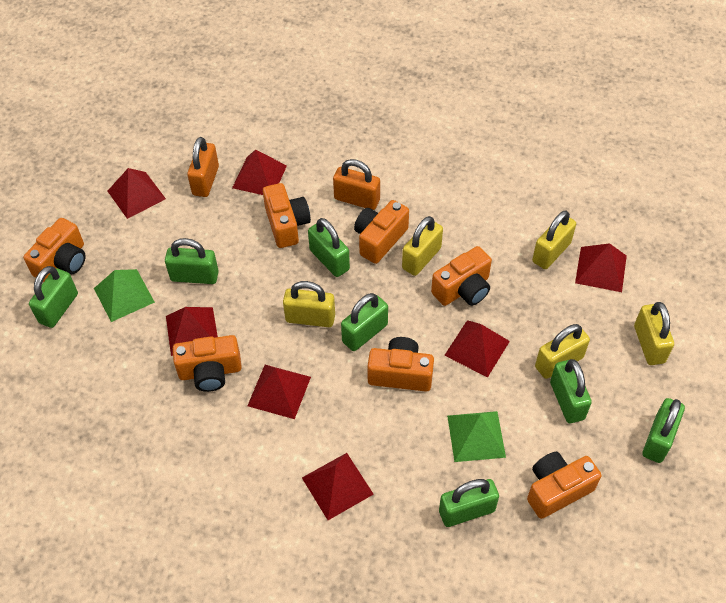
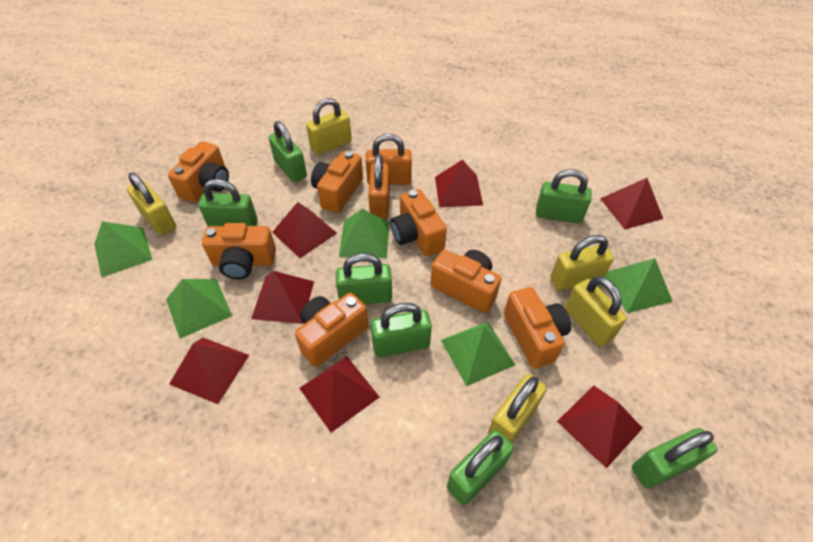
green pyramid: [94,269,155,322] [447,411,506,462] = 2 -> [94,221,153,278] [166,279,232,338] [339,209,389,258] [441,322,515,386] [605,258,673,313] = 5

